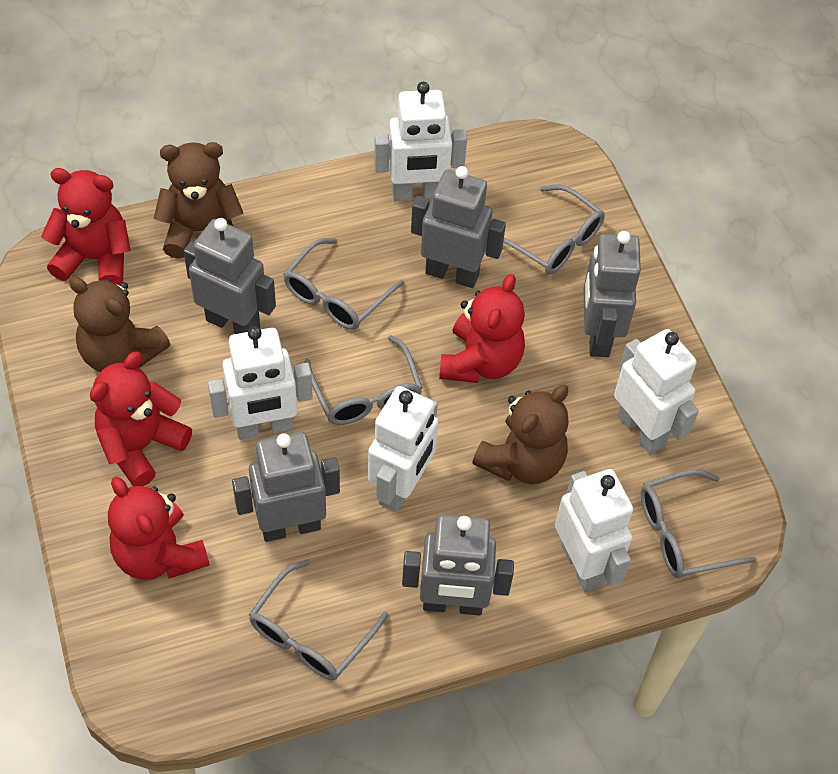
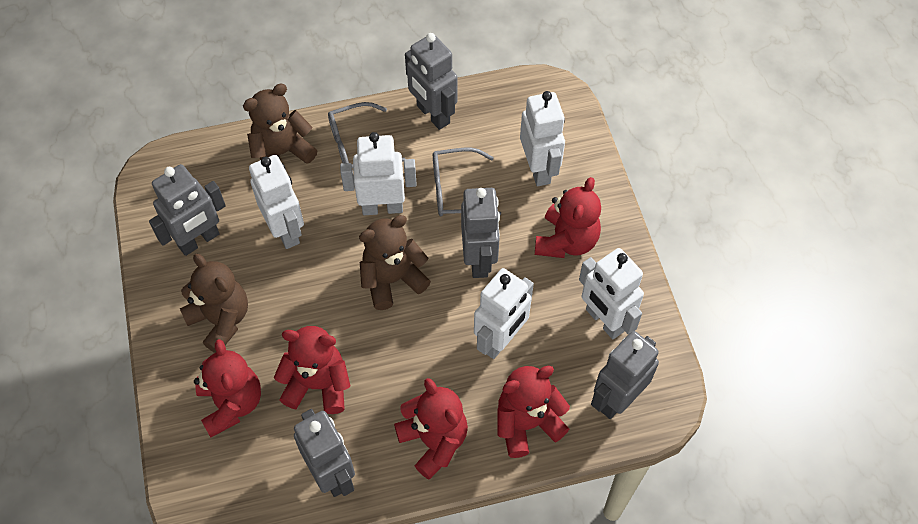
grey glasses: [249,559,389,680] [283,238,405,330] [305,335,423,425] [503,185,605,274] [641,470,757,578] = 5 -> [328,102,405,168] [433,148,501,216] = 2
red teddy bear: [41,168,131,285] [90,352,192,486] [108,477,210,580] [439,274,525,383] = 4 -> [194,339,261,437] [274,326,350,414] [394,378,468,479] [497,366,570,458] [535,177,601,258] = 5

